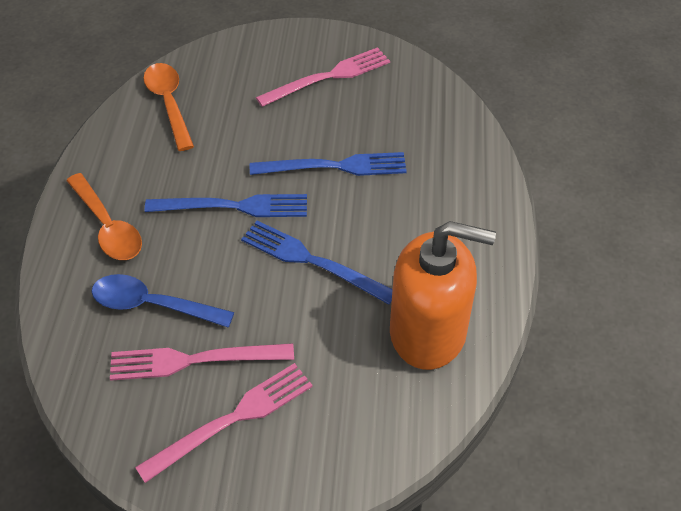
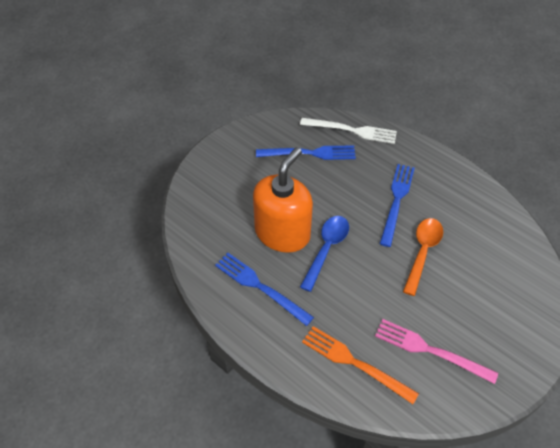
orange fork: none = 0 -> [302,326,419,404] = 1
orange spoon: [66,173,142,260] [144,63,194,151] = 2 -> [403,218,443,296] = 1
pink fork: [110,343,294,381] [135,363,313,483] [256,47,390,107] = 3 -> [375,319,498,384] = 1
white fork: none = 0 -> [300,118,397,144] = 1

